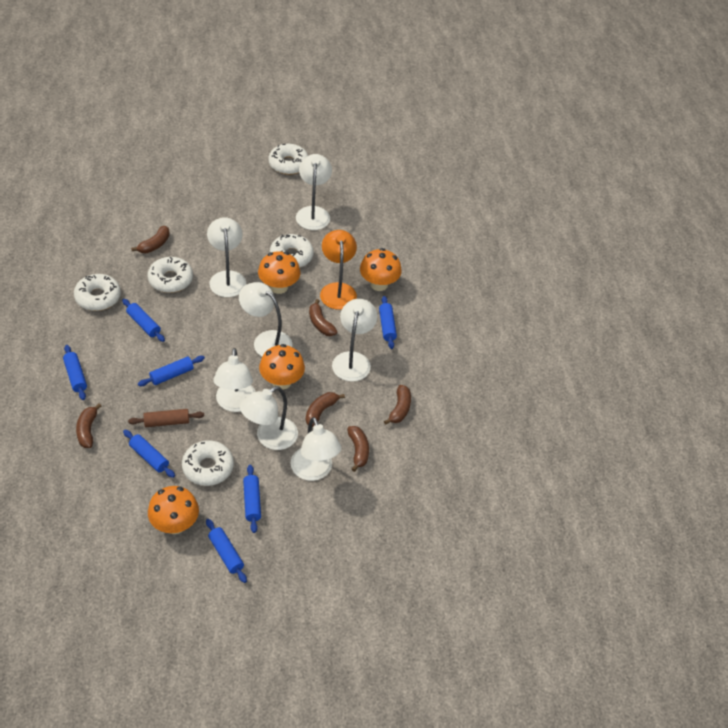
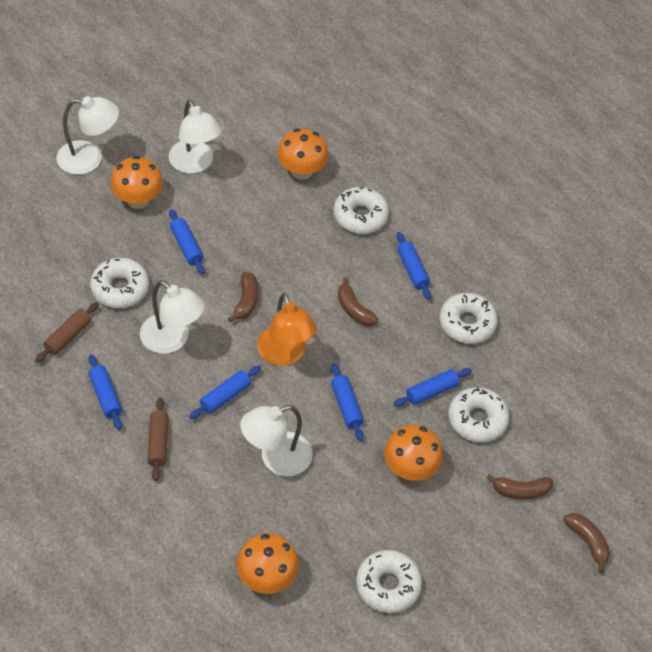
blue rolling pin: [63,345,87,400] [122,299,165,342] [123,430,175,478] [138,356,205,386] [206,519,247,583] [243,465,261,533] [379,296,397,349] = 7 -> [89,354,122,430] [169,209,205,274] [189,366,261,419] [331,363,364,441] [393,368,472,407] [396,232,431,300] = 6
brown banana: [76,403,101,448] [131,226,170,253] [306,392,345,427] [309,299,338,336] [347,426,369,472] [384,385,411,425] = 6 -> [228,272,258,323] [338,277,378,326] [486,474,553,500] [563,513,610,573] = 4
brown rolling pin: [128,409,204,427] = 1 -> [35,302,99,363] [147,397,169,481] = 2
white lamp: [207,217,246,297] [213,348,256,412] [239,282,292,356] [240,386,298,450] [291,417,341,481] [296,154,332,230] [332,299,377,382] = 7 -> [57,96,119,175] [140,280,205,354] [169,100,222,174] [240,405,313,476] = 4

